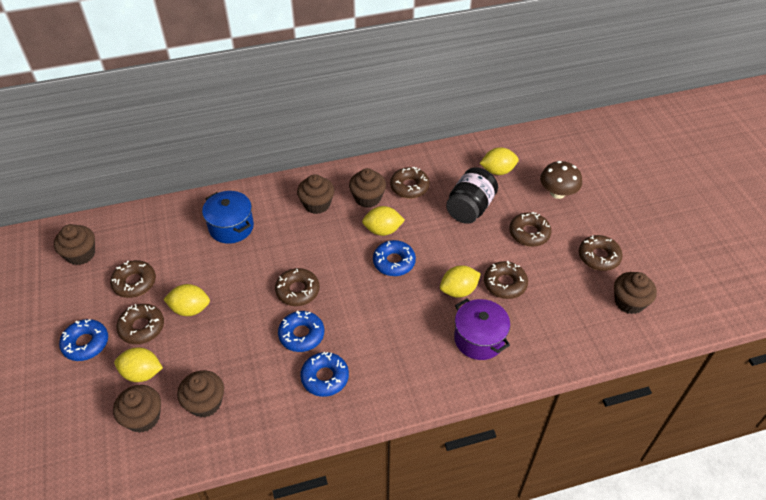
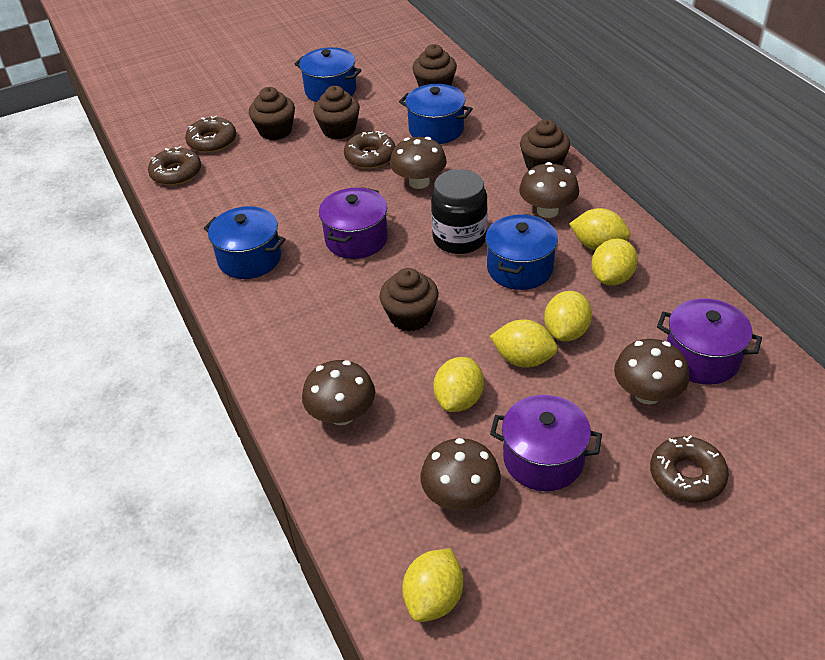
blue donut: [59,319,108,361] [278,310,324,352] [300,352,349,397] [373,240,416,276] = 4 -> none = 0
blue pot: [202,191,254,244] = 1 -> [204,206,285,279] [295,47,362,102] [399,84,473,144] [485,214,558,290] = 4
brown cupcake: [54,224,95,265] [113,385,161,433] [177,370,224,417] [297,174,334,214] [349,168,386,208] [614,272,657,314] = 6 -> [249,87,295,140] [313,86,360,139] [379,268,438,332] [412,44,457,87] [520,119,570,170] = 5
brown donut: [110,260,156,298] [117,304,164,344] [275,268,319,306] [390,167,430,198] [484,261,528,299] [509,212,552,247] [579,235,623,271] = 7 -> [148,146,201,186] [185,116,236,153] [344,131,396,169] [650,435,729,503] = 4
brown mushroom: [540,161,582,199] = 1 -> [302,360,375,425] [390,137,447,189] [421,438,501,511] [519,162,579,218] [614,339,690,404] = 5
purple pot: [454,298,510,360] = 1 -> [319,187,388,259] [490,395,602,491] [657,298,762,385] = 3
yellow lemon: [114,347,163,382] [163,284,210,316] [362,206,405,236] [440,265,481,298] [480,147,519,175] = 5 -> [402,548,463,622] [434,357,484,412] [490,319,558,368] [544,291,592,341] [569,208,630,250] [591,238,638,286] = 6

